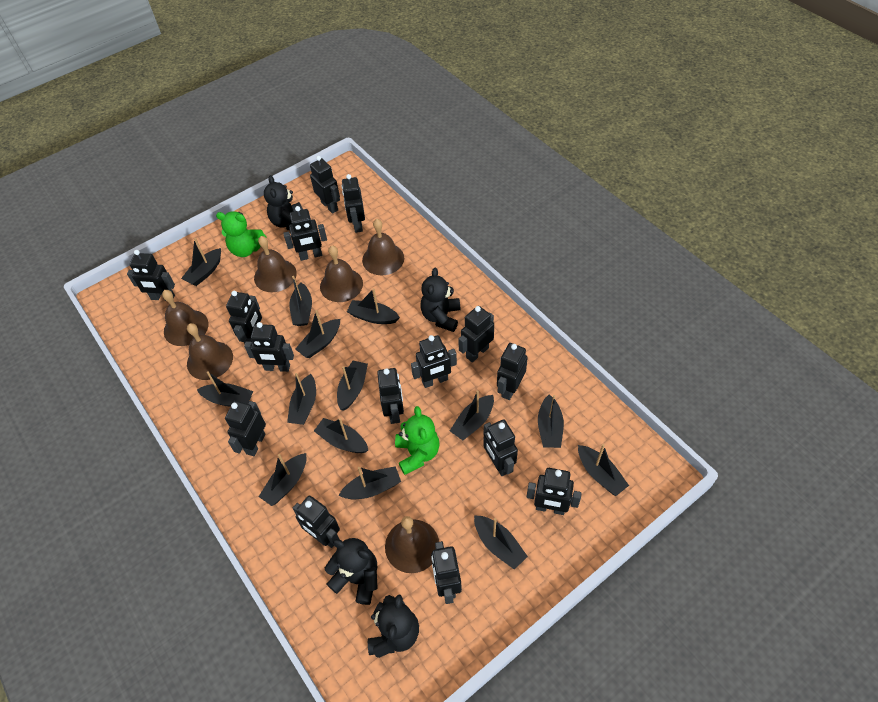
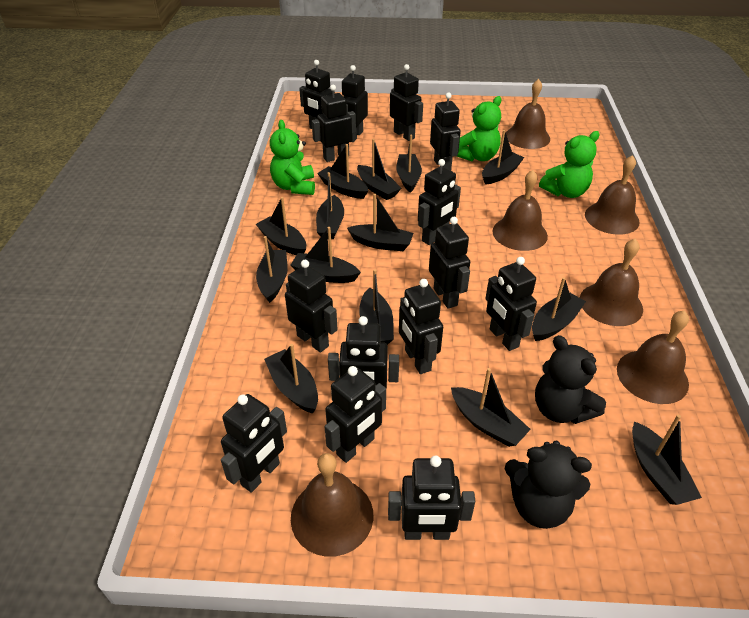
black robot: [127,250,175,301] [225,401,266,456] [226,291,262,344] [244,322,294,372] [283,206,327,261] [292,495,340,548] [310,156,340,214] [342,174,365,233] [377,368,404,424] [411,335,457,388] [431,541,462,604] [458,306,494,363] [483,419,518,476] [497,343,528,400] [527,468,582,515] = 15 -> [221,394,287,493] [285,260,338,353] [299,60,335,129] [312,85,356,162] [324,366,386,463] [328,316,399,388] [342,65,368,142] [388,455,475,540] [390,64,423,141] [399,279,443,374] [418,159,461,245] [429,217,470,309] [430,93,461,171] [485,257,537,351] = 14
black teddy bear: [264,175,303,230] [325,538,377,605] [368,594,419,658] [420,268,461,332] = 4 -> [505,441,592,529] [535,335,606,424] = 2
green teddy bear: [216,211,267,257] [395,406,439,475] = 2 -> [270,120,315,195] [457,96,501,161] [539,131,600,198] = 3

